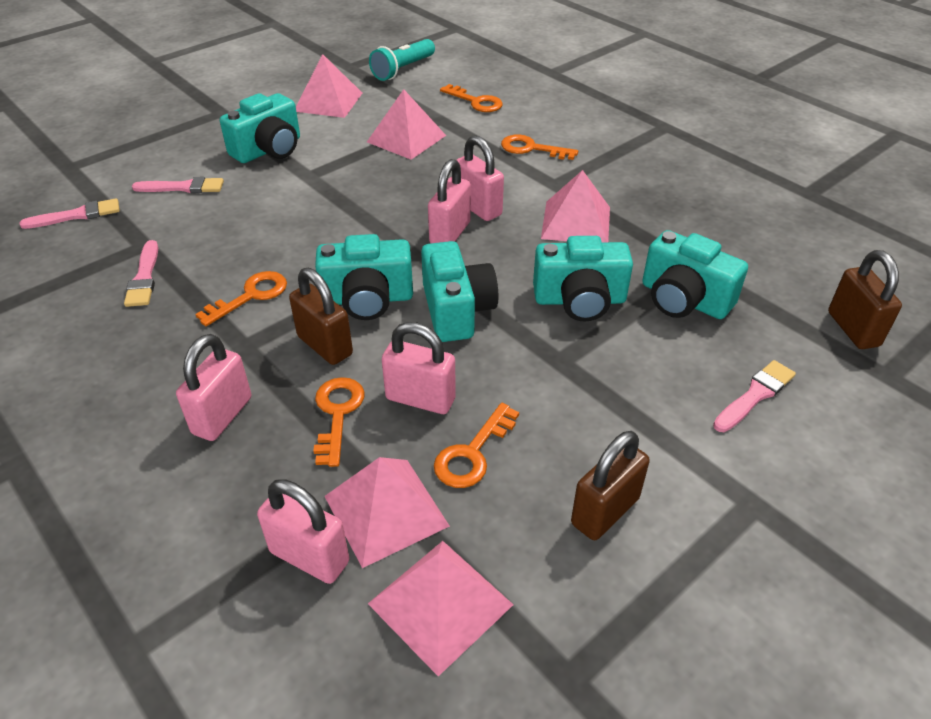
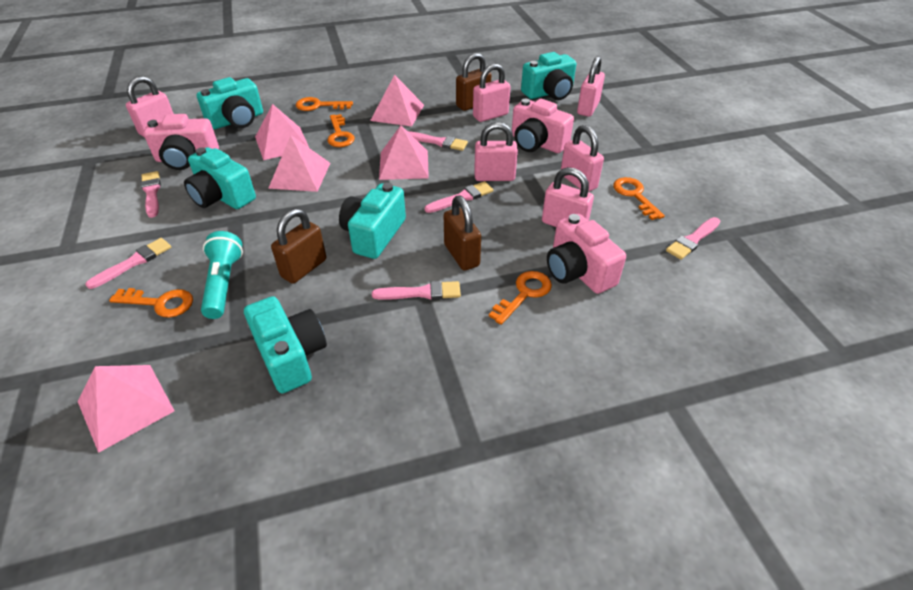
pink brush: [19,198,120,229] [124,240,158,307] [132,177,224,193] [713,360,796,432] = 4 -> [85,238,171,289] [141,171,161,218] [372,281,461,300] [408,131,468,151] [425,181,493,213] [666,217,720,260] = 6
pink camera: none = 0 -> [143,114,219,170] [512,99,574,153] [547,213,626,294] = 3
pink padlock: [176,334,251,441] [257,479,349,584] [382,322,456,414] [428,159,471,243] [457,135,504,221] = 5 -> [126,76,174,137] [473,64,511,122] [474,122,518,181] [542,167,594,227] [561,125,604,192] [577,56,605,117] = 6

